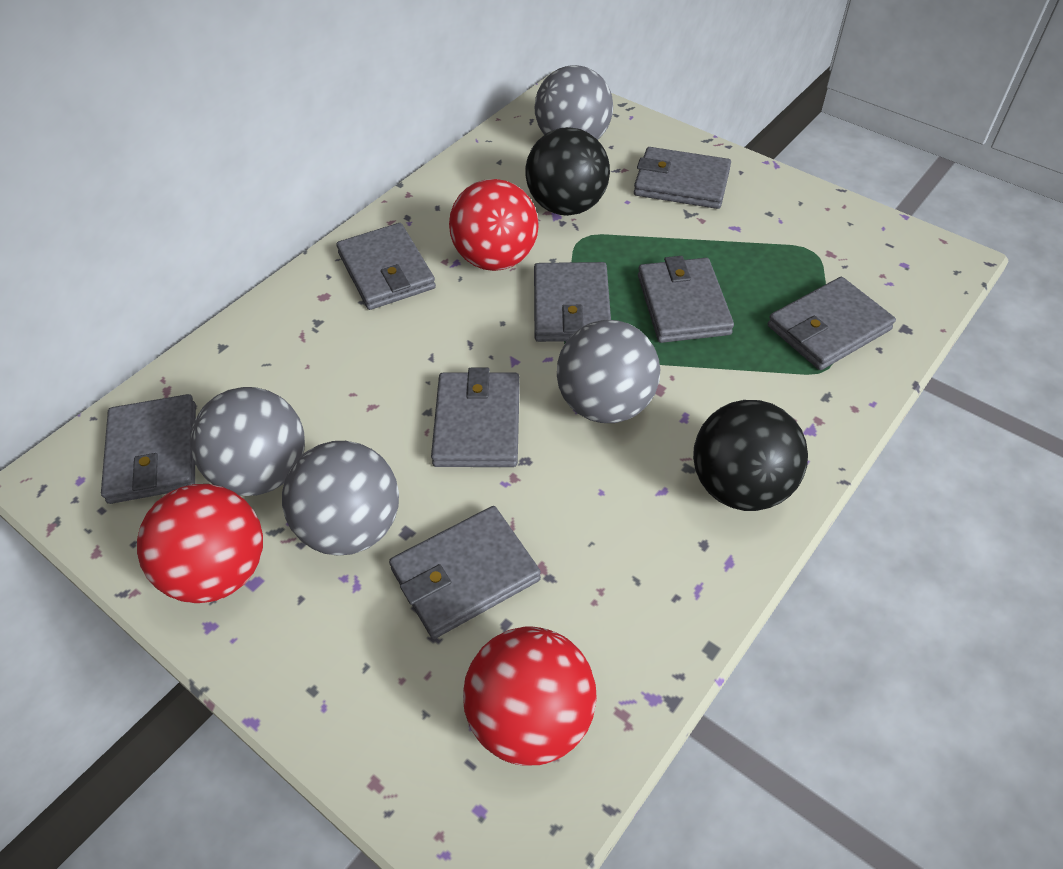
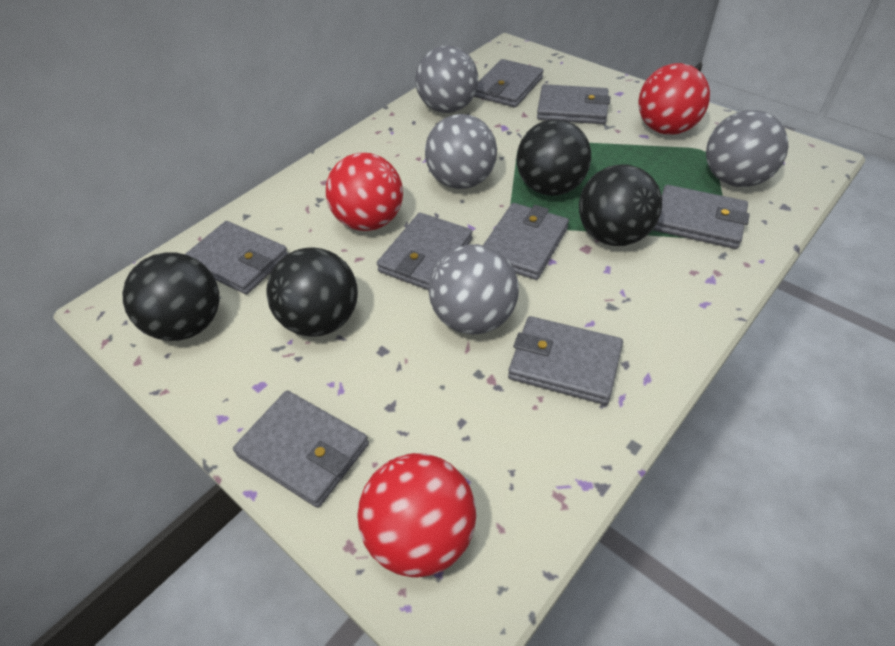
black ball: [525,127,610,216] [693,400,808,511] = 2 -> [123,252,219,341] [266,248,358,337] [517,119,591,196] [579,164,662,246] = 4

